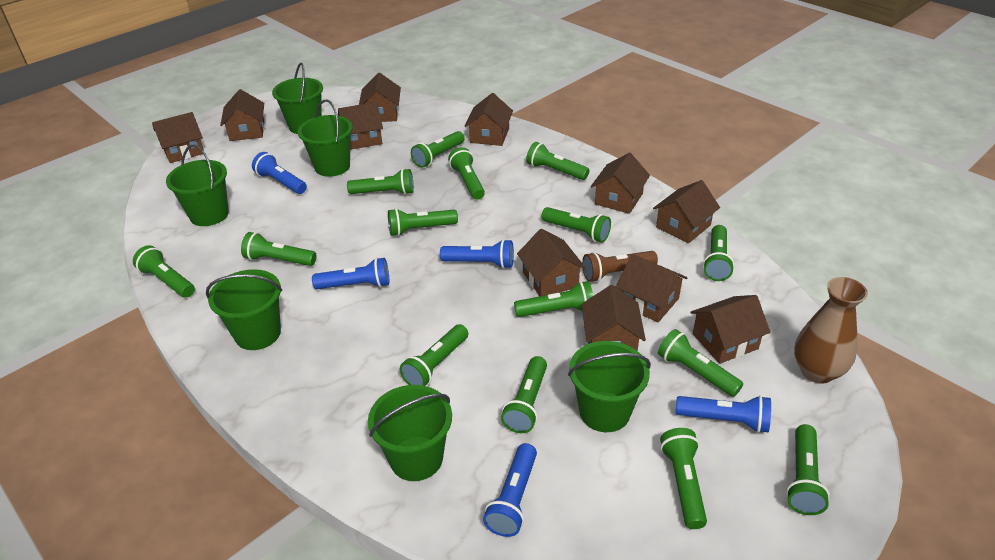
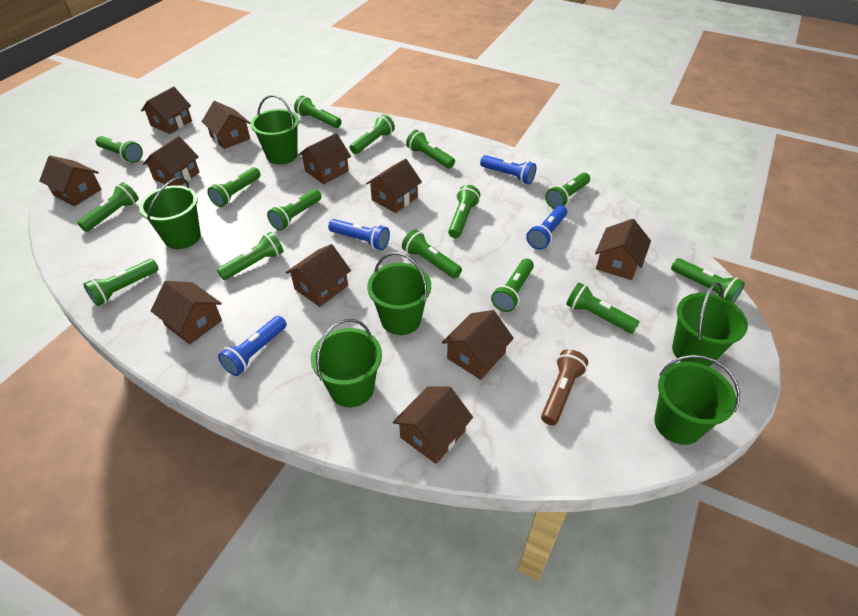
blue flashlight: [252,152,307,194] [312,258,389,289] [440,239,514,269] [483,443,537,537] [676,395,771,433] = 5 -> [218,316,287,376] [328,219,390,250] [480,155,536,184] [526,205,567,250] = 4
brown vase: [794,277,868,384] = 1 -> none = 0

